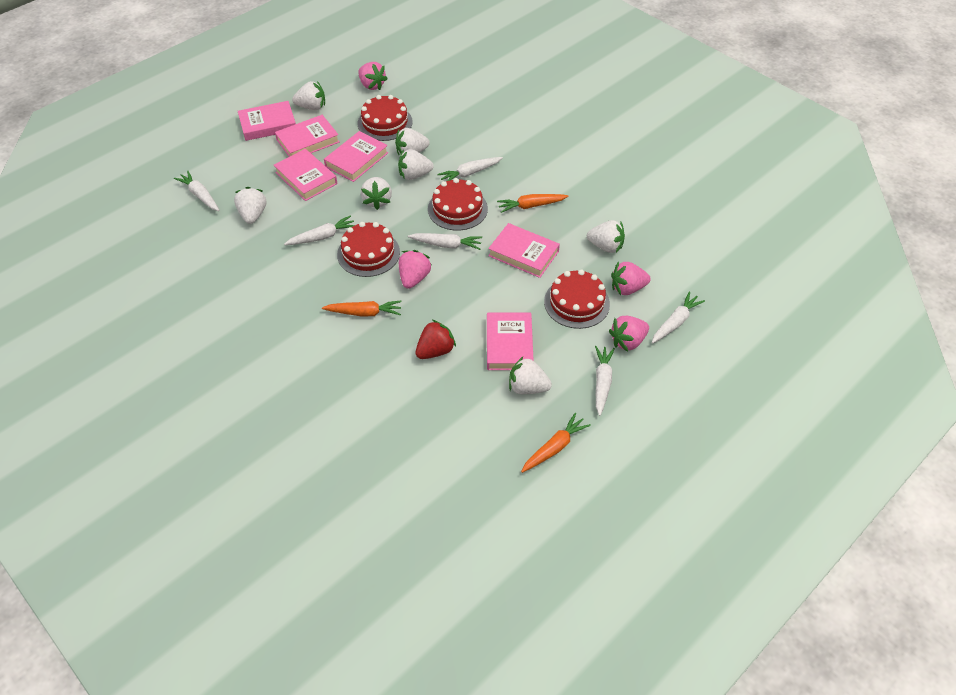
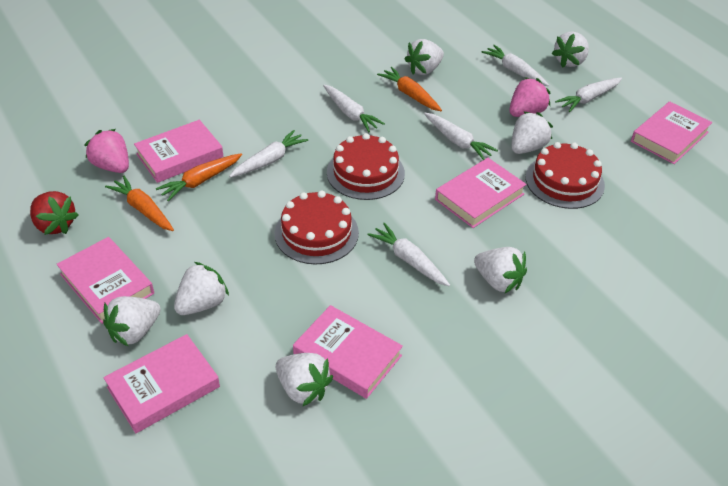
pink strawberry: [358,62,388,90] [399,250,432,289] [609,316,649,352] [611,262,651,295] = 4 -> [85,129,129,173] [509,77,550,117] = 2
red cake: [337,222,400,277] [358,95,413,141] [428,178,488,231] [544,269,610,329] = 4 -> [275,191,359,265] [327,133,405,200] [526,142,605,209] = 3

